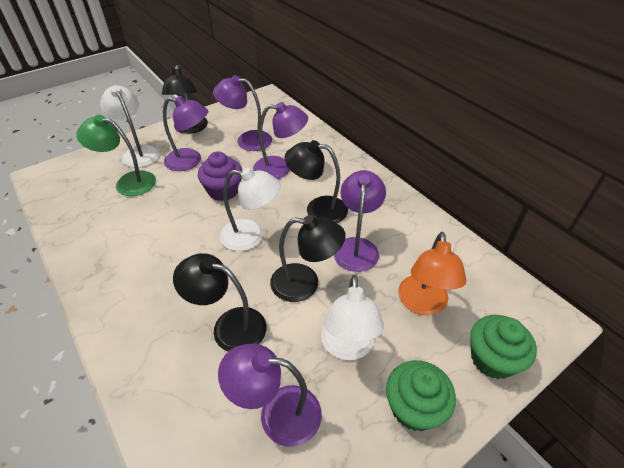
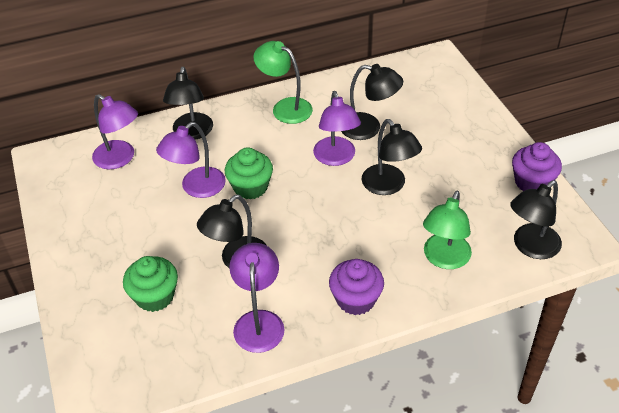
black lamp: [162,65,208,134] [173,253,266,351] [270,215,346,302] [285,140,348,223] = 4 -> [163,66,213,140] [197,195,267,269] [341,64,403,140] [361,119,422,195] [510,180,562,259] = 5
green lamp: [76,115,156,196] = 1 -> [254,41,313,124] [423,190,472,269] = 2
orange lamp: [398,232,467,315] = 1 -> none = 0
purple cupcake: [198,152,242,201] = 1 -> [329,259,384,315] [512,142,562,191] = 2
purple lamp: [163,96,208,171] [213,75,272,151] [218,344,322,447] [253,102,308,179] [333,170,386,272] = 5 -> [92,94,138,169] [156,122,226,198] [229,243,285,353] [313,91,361,166] = 4
white lamp: [100,85,159,168] [219,168,281,251] [321,275,384,360] = 3 -> none = 0

